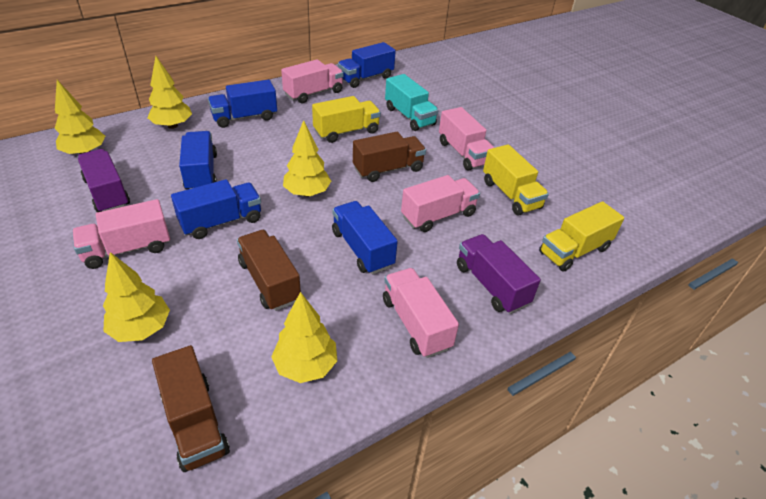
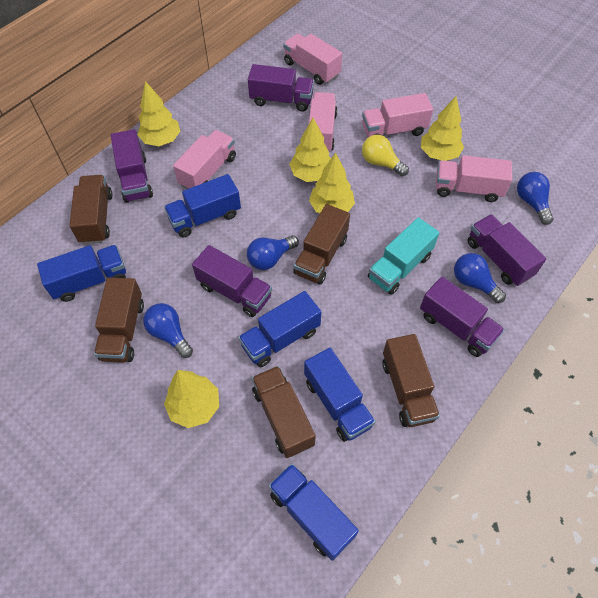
blue light bulb: none = 0 -> [143,303,193,358] [247,235,299,270] [454,253,506,303] [517,172,554,225] = 4
brown truck: [152,345,230,472] [237,230,301,311] [353,132,426,182] = 3 -> [69,175,113,244] [94,277,144,363] [252,366,316,458] [293,204,350,284] [382,334,440,427] = 5
purple truck: [78,149,130,212] [457,234,541,314] = 2 -> [111,129,153,203] [192,245,272,317] [248,64,314,112] [420,277,505,357] [467,214,546,286] = 5
yellow light bulb: none = 0 -> [362,135,409,176] = 1
yellow truck: [312,96,381,143] [483,144,549,215] [539,201,624,272] = 3 -> none = 0

